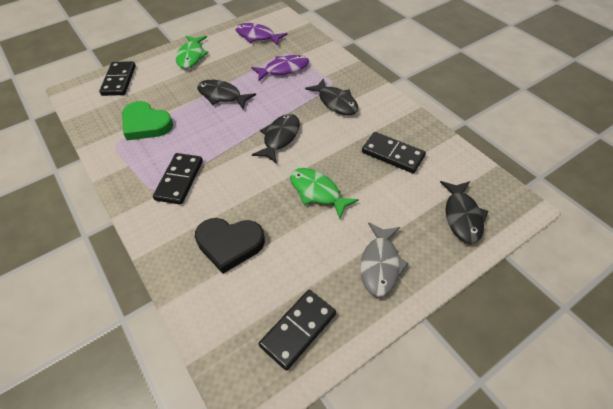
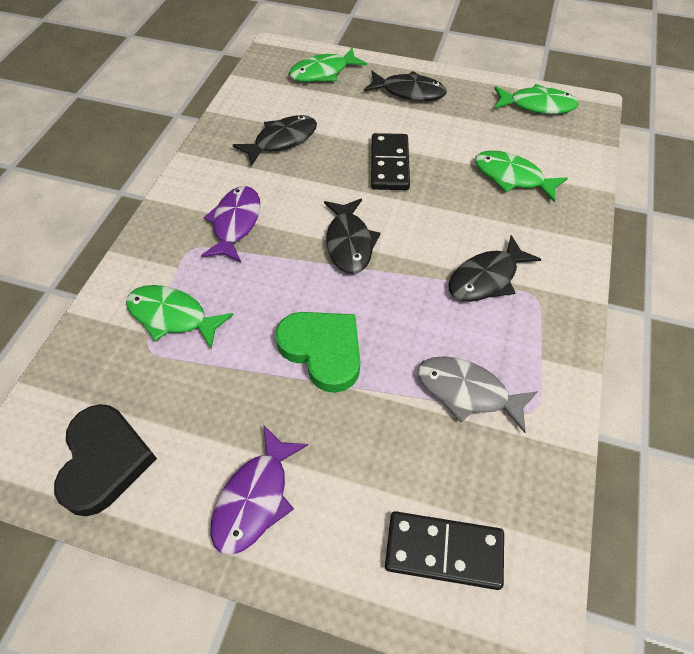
black domino: [99,61,136,96] [153,153,203,205] [259,290,336,370] [362,132,426,173] = 4 -> [371,133,410,190] [385,511,504,590] = 2
green fish: [176,36,209,68] [290,168,359,219] = 2 -> [126,285,234,349] [289,48,367,82] [475,151,568,203] [494,84,579,114] = 4

